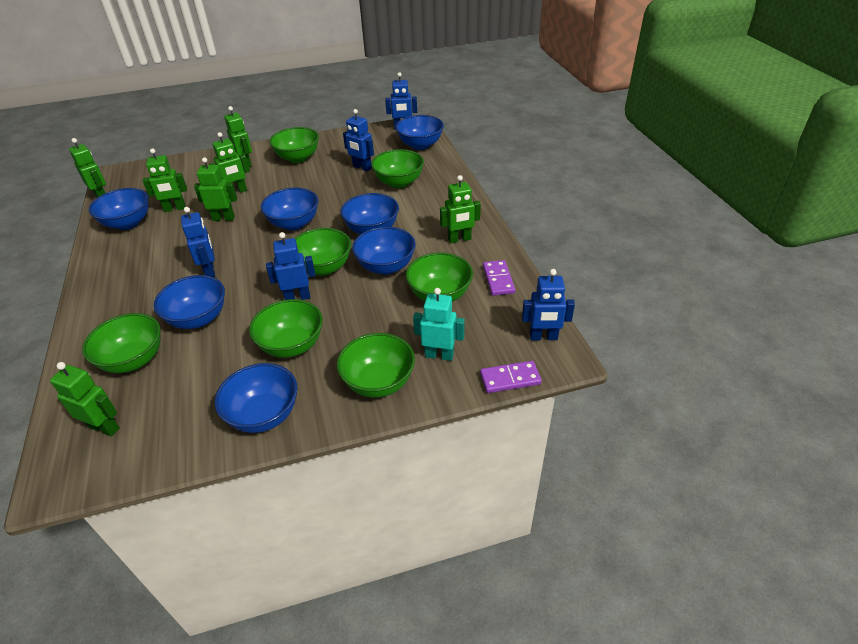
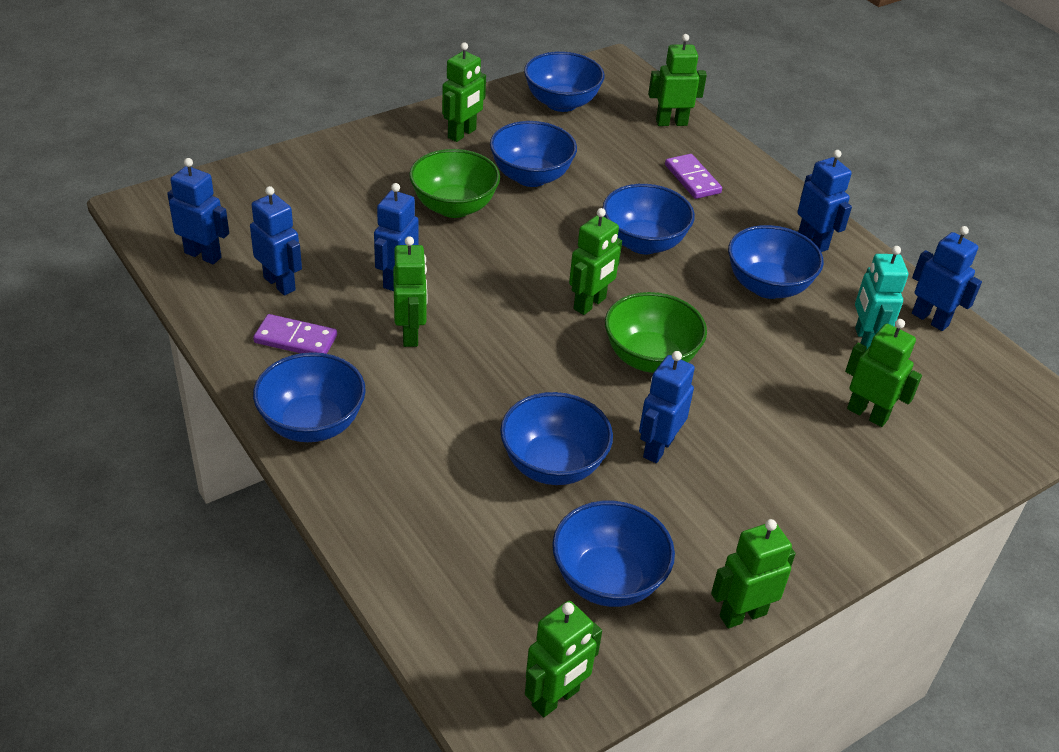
blue robot: [181,207,215,277] [266,232,315,300] [343,109,374,172] [385,72,417,130] [522,269,575,340] = 5 -> [167,158,229,264] [250,186,302,296] [374,183,419,291] [639,351,695,463] [797,150,852,252] [912,226,982,331] = 6
green bowl: [82,313,161,373] [249,299,323,358] [269,127,319,163] [295,228,351,276] [337,333,415,398] [371,149,424,188] [406,252,473,302] = 7 -> [409,149,500,218] [605,292,707,373] = 2

